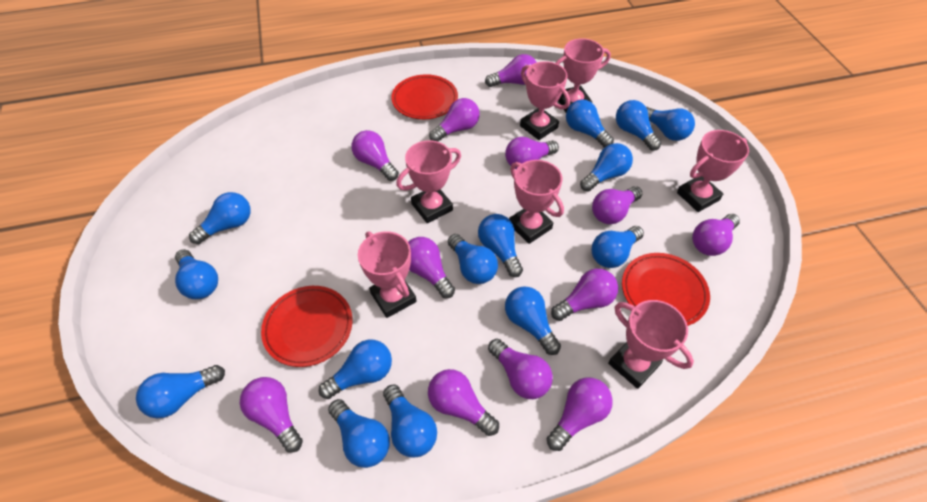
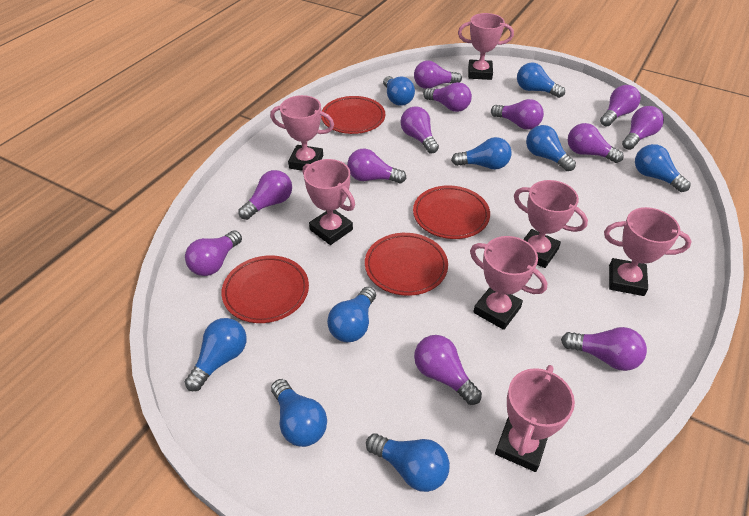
blue light bulb: [136,365,225,418] [175,249,218,299] [189,192,251,244] [319,340,392,399] [328,399,390,468] [383,384,437,458] [448,234,498,284] [478,214,523,277] [505,286,561,355] [566,99,614,148] [580,143,633,192] [591,226,644,268] [616,100,661,151] [646,107,695,141] = 14 -> [185,318,246,391] [271,379,327,447] [327,287,376,342] [366,434,450,492] [383,76,415,106] [451,137,512,170] [517,62,565,98] [526,125,576,171] [635,144,691,192] = 9
red plate: [261,286,352,367] [391,74,458,119] [622,253,710,326] = 3 -> [221,255,309,323] [321,96,385,134] [365,233,448,296] [413,185,490,239] = 4

